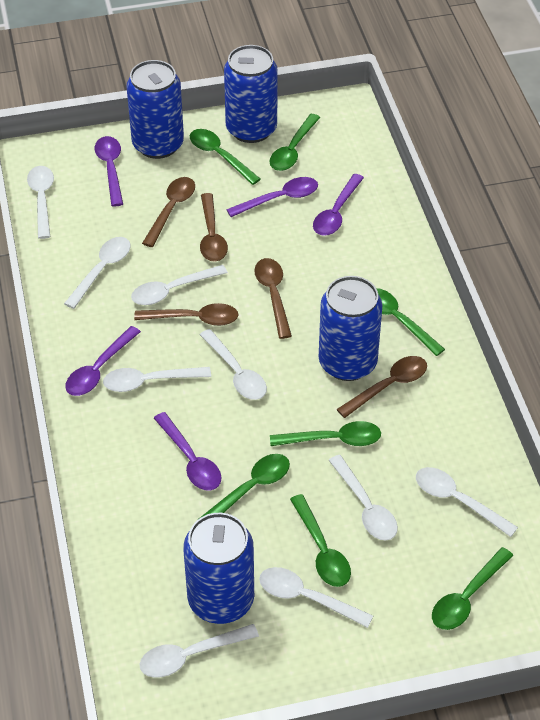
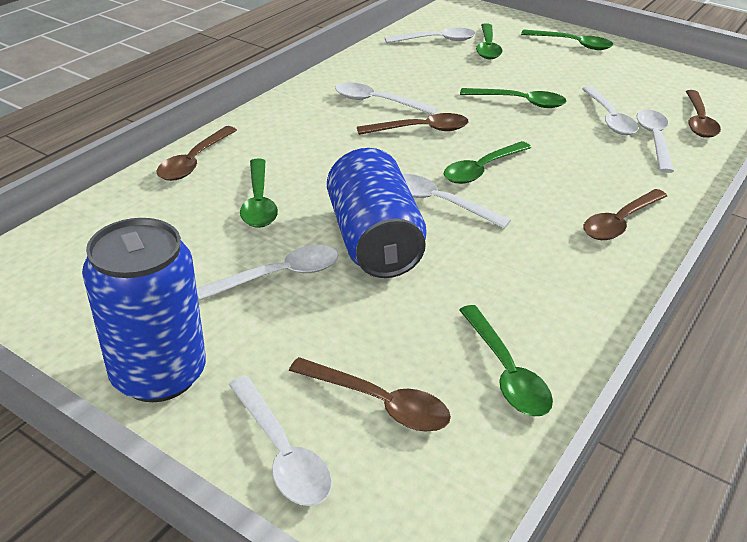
blue can: [126,60,184,159] [183,513,254,624] [224,45,278,143] [319,276,382,381] = 4 -> [82,218,206,402] [327,148,427,278] = 2
green spoon: [190,129,261,185] [197,454,290,520] [270,114,320,171] [270,421,381,446] [290,494,351,587] [376,288,445,356] [432,547,513,630] = 7 -> [240,159,278,228] [444,141,531,184] [459,305,553,416] [460,88,567,108] [476,23,503,59] [521,30,613,50] = 6
purple spoon: [65,326,141,396] [95,136,123,207] [154,412,222,491] [226,177,318,217] [313,174,364,236] = 5 -> none = 0
white spoon: [27,166,54,239] [64,237,131,309] [103,367,211,392] [131,265,228,305] [139,624,259,678] [200,329,267,400] [259,567,373,628] [329,455,398,541] [416,467,518,537] = 9 -> [197,245,339,300] [228,376,332,506] [335,82,438,115] [385,28,476,43] [402,174,511,229] [582,86,639,135] [637,110,674,173] = 7

